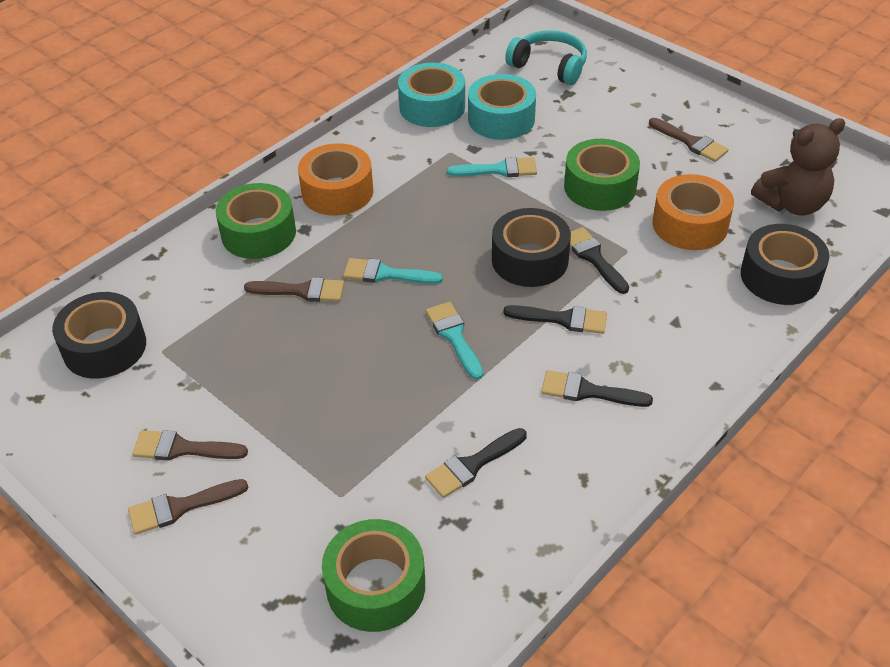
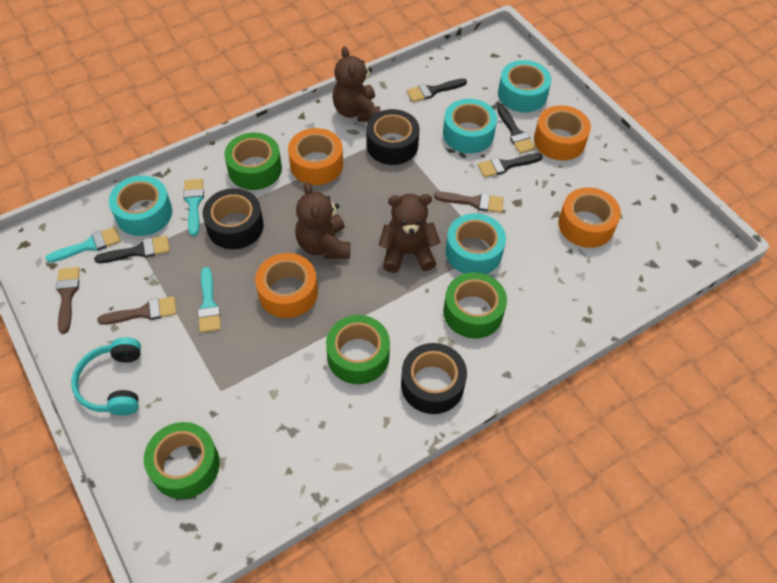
brown brush: [128,479,248,535] [132,430,248,460] [244,277,344,302] [649,118,729,162] = 4 -> [56,267,80,334] [97,296,177,325] [434,192,504,213] = 3
brown teddy bear: [751,118,845,216] = 1 -> [295,182,350,259] [332,46,380,122] [378,194,441,273] = 3
green tape: [216,183,296,259] [322,519,425,632] [564,139,640,211] = 3 -> [144,422,220,499] [224,133,282,190] [326,315,390,384] [443,272,507,339] = 4
orange tape: [298,143,373,216] [653,174,734,250] = 2 -> [255,253,318,318] [288,128,343,185] [534,105,591,160] [558,187,621,248] = 4
turquoise tape: [398,63,465,127] [468,74,536,140] = 2 -> [109,176,172,236] [443,99,497,153] [445,213,506,274] [498,60,552,112] = 4

